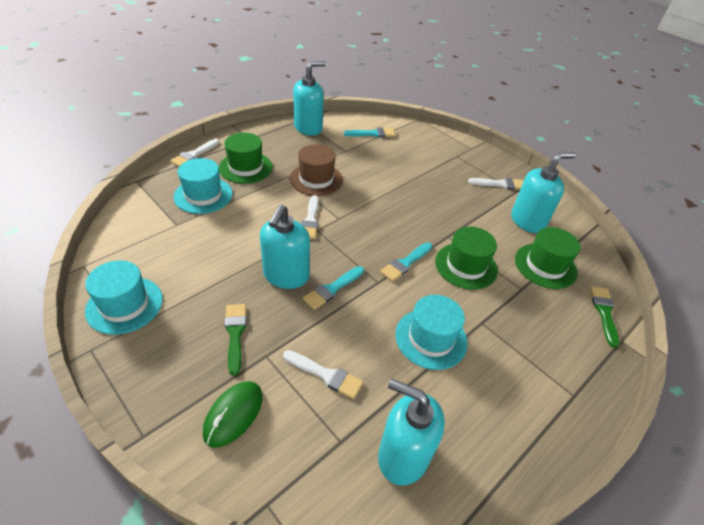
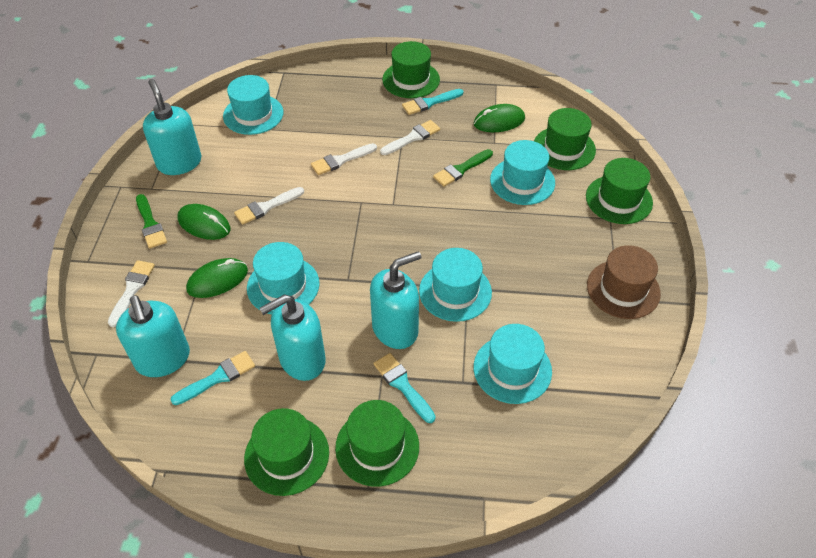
green hat: [219,133,273,184] [435,227,498,290] [515,227,581,289] = 3 -> [244,408,329,496] [335,400,419,487] [382,41,440,98] [534,108,596,170] [586,158,653,224] = 5
green mouse: [203,381,262,448] = 1 -> [177,204,230,240] [186,258,248,298] [474,104,525,132] = 3
turquoise hat: [85,260,163,335] [173,158,232,214] [395,295,468,370] = 3 -> [223,75,283,135] [247,242,320,314] [419,248,492,322] [474,324,552,404] [490,140,555,205] = 5

